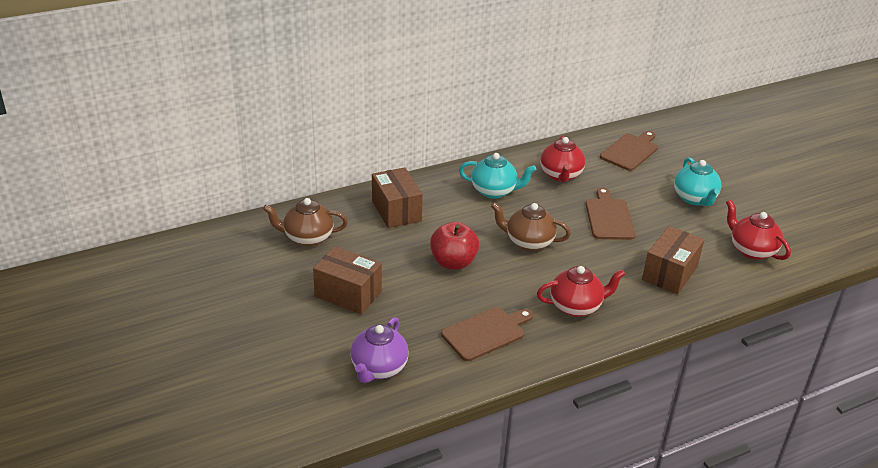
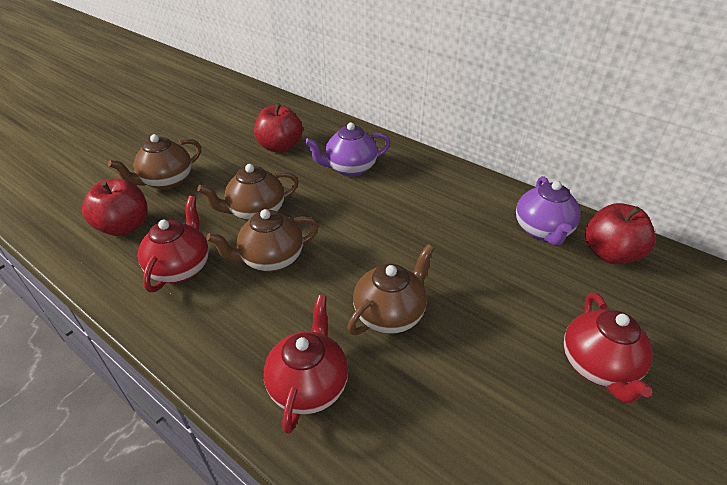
brown box: [313,246,382,314] [372,167,423,228] [642,226,704,294] = 3 -> none = 0
brown cutting board: [441,307,533,361] [586,187,635,240] [600,131,658,171] = 3 -> none = 0
brown teapot: [263,198,348,247] [491,202,571,251] = 2 -> [108,134,201,190] [197,164,299,221] [206,209,319,272] [348,244,435,335] = 4
purple teapot: [350,317,409,383] = 1 -> [305,123,390,177] [516,176,581,245] = 2
red apple: [430,222,480,270] = 1 -> [82,178,148,236] [254,103,303,153] [585,203,656,264] = 3
turquoise teapot: [459,153,536,199] [674,157,721,206] = 2 -> none = 0

